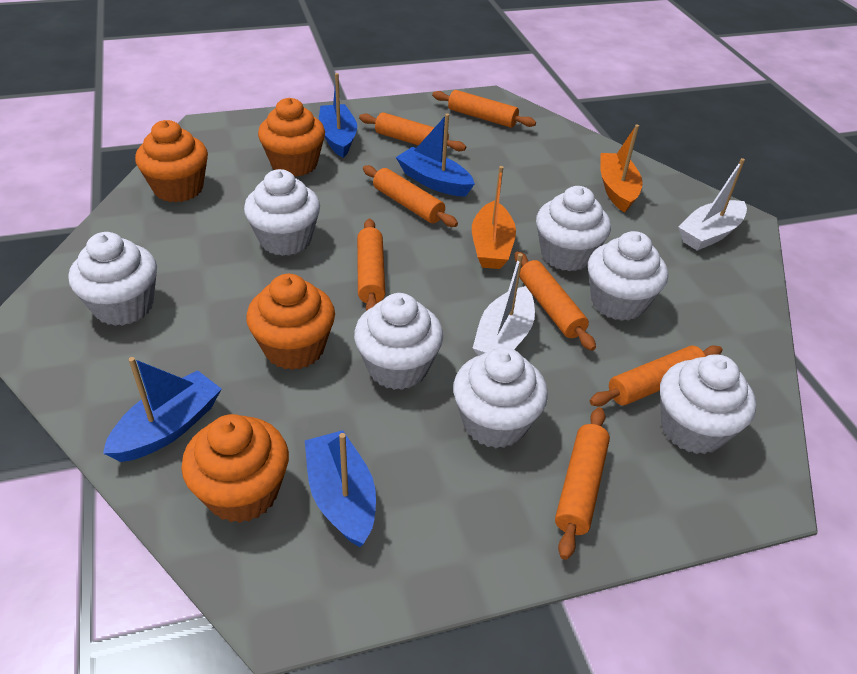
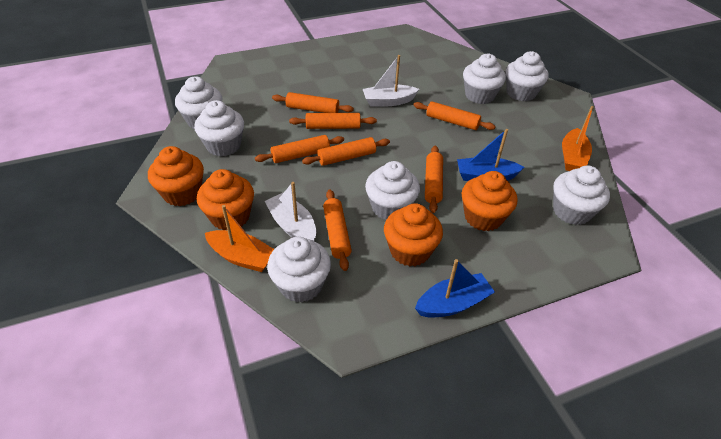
blue boat: [103,357,222,462] [305,430,376,547] [319,73,357,158] [396,114,475,197] = 4 -> [415,259,495,317] [457,129,524,181] = 2

